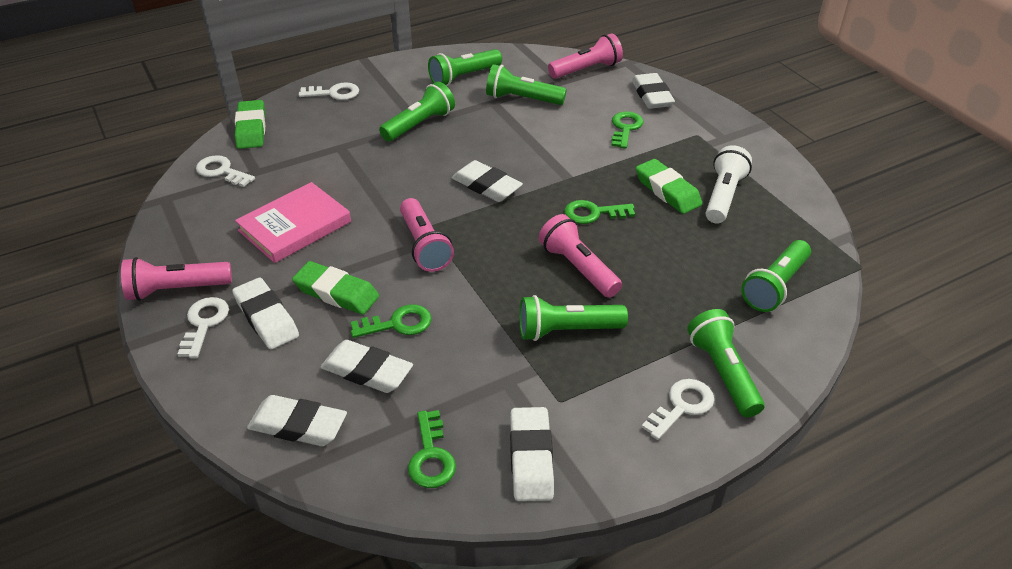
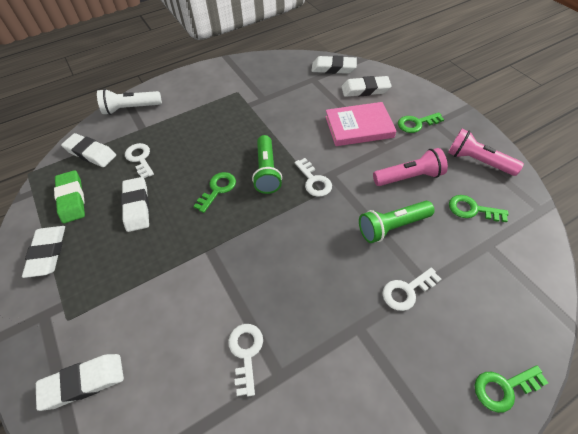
green eraser: [235,100,265,149] [292,261,379,315] [636,159,702,214] = 3 -> [54,170,85,223] = 1
green flashlight: [379,82,455,141] [428,49,502,86] [486,64,567,105] [519,295,628,341] [687,309,765,417] [741,240,811,312] = 6 -> [252,135,282,194] [359,201,435,243] = 2
pink flashlight: [121,257,232,301] [400,198,454,272] [539,214,622,298] [548,33,623,79] = 4 -> [373,148,448,186] [448,129,524,176] = 2

